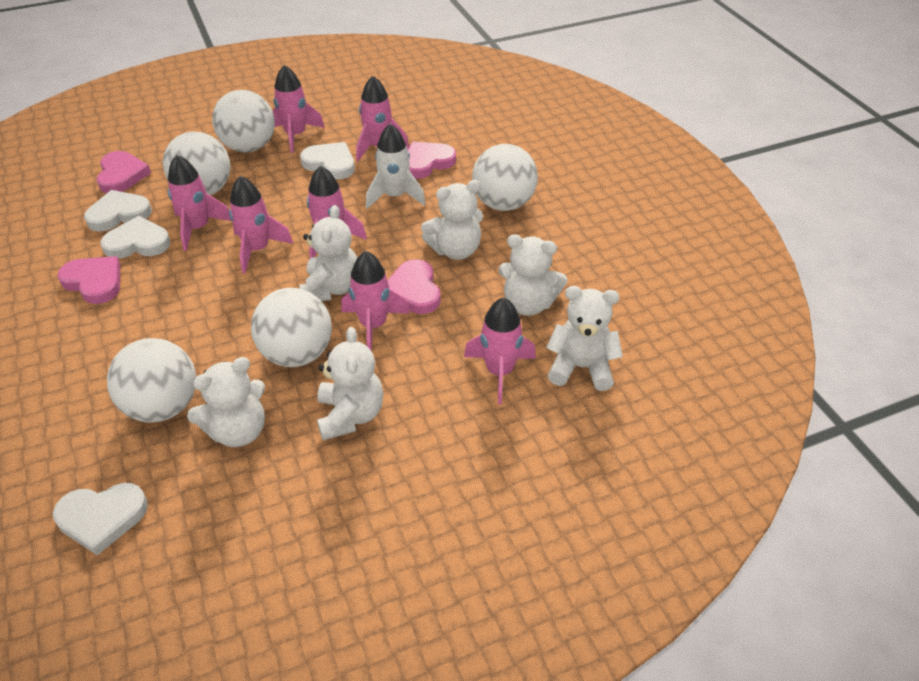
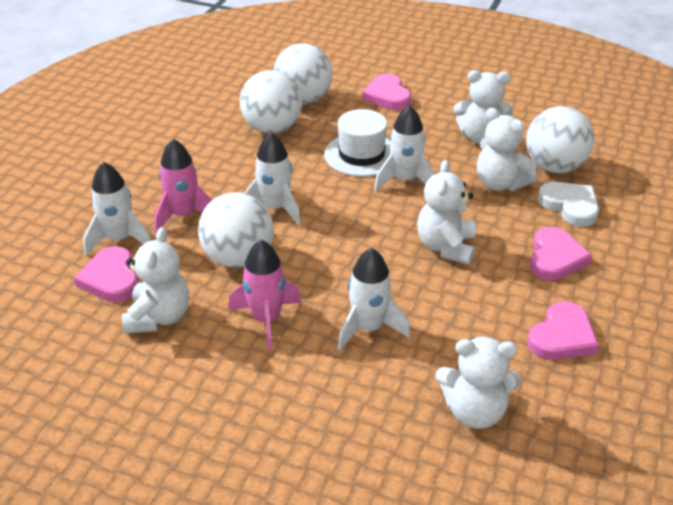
pink rocket: [168,155,231,251] [229,176,293,274] [273,65,325,153] [307,166,367,258] [341,251,410,352] [356,76,409,161] [464,297,536,404] = 7 -> [154,139,212,234] [228,240,301,350] = 2
white ball: [107,338,196,423] [163,132,230,195] [212,90,275,152] [251,288,332,367] [472,144,538,211] = 5 -> [198,192,274,268] [240,70,302,133] [273,43,333,104] [526,106,594,173] = 4
white hat: none = 0 -> [324,109,390,177] = 1
white heart: [53,483,148,555] [84,190,152,232] [101,216,171,259] [300,142,355,179] = 4 -> [538,182,599,227] = 1
white rocket: [366,124,426,209] = 1 -> [83,162,151,256] [244,132,301,226] [337,248,411,351] [374,105,435,191] = 4
white teddy bear: [187,357,265,447] [300,205,357,301] [317,327,383,440] [421,180,483,260] [498,234,568,316] [546,286,623,391] = 6 -> [122,227,190,334] [417,160,476,265] [435,337,521,429] [453,70,513,144] [477,108,537,191] = 5

